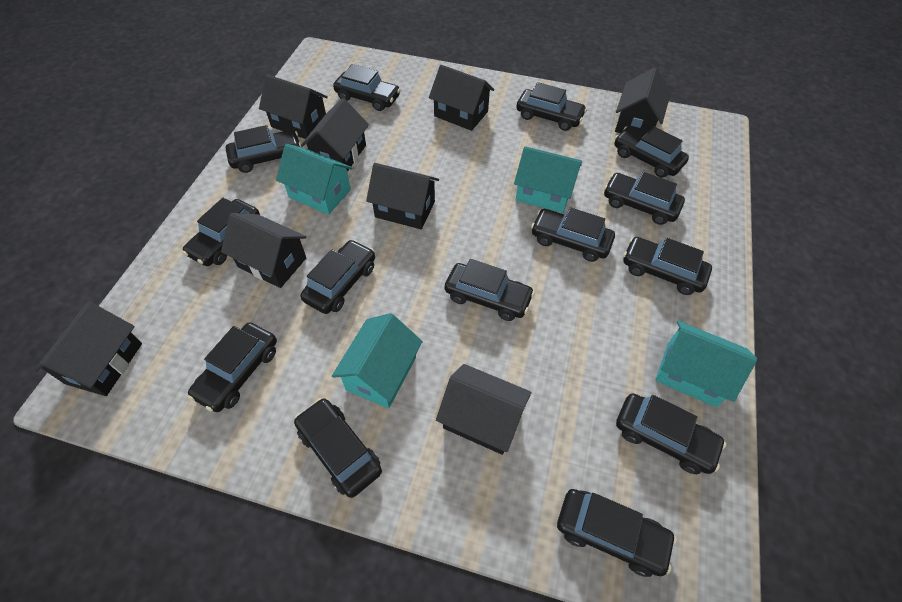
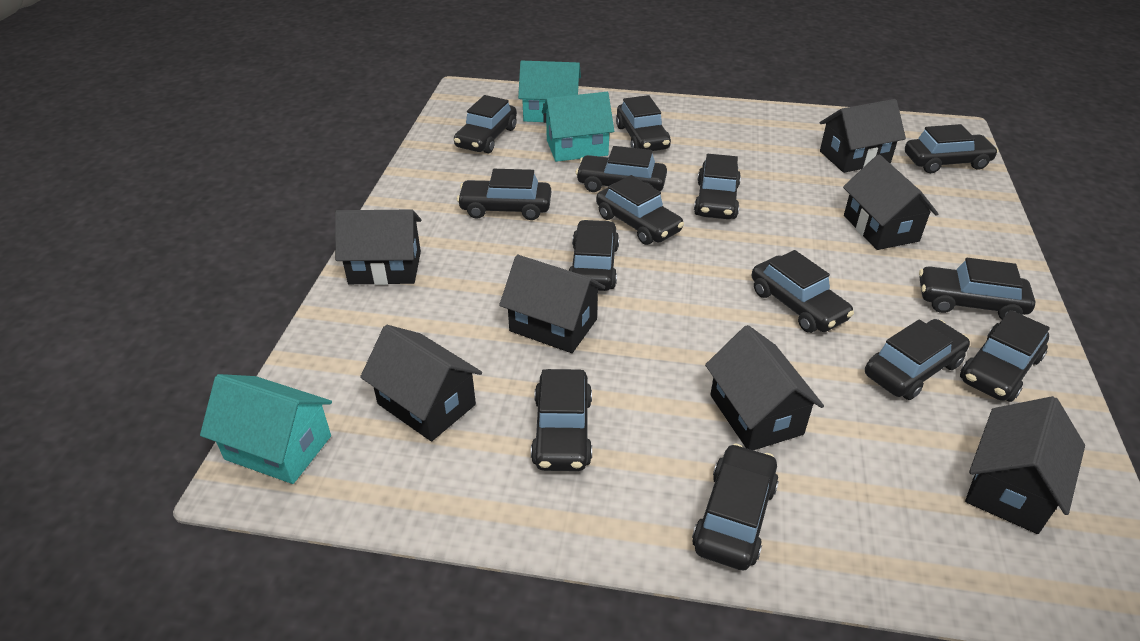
black house: [34,302,142,396] [221,213,306,288] [259,75,328,139] [301,98,369,172] [366,163,439,229] [429,65,494,131] [436,364,531,455] [615,67,671,133] = 8 -> [335,210,421,285] [360,325,482,441] [499,255,605,353] [705,325,824,450] [820,99,906,173] [843,154,938,250] [965,396,1085,534] = 7
turquoise house: [276,144,353,215] [332,313,423,409] [514,146,582,213] [655,321,757,407] = 4 -> [200,374,332,484] [518,61,581,123] [542,92,614,162] = 3

